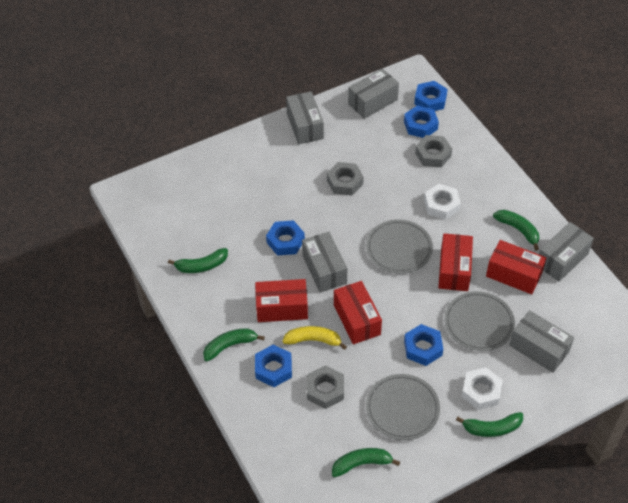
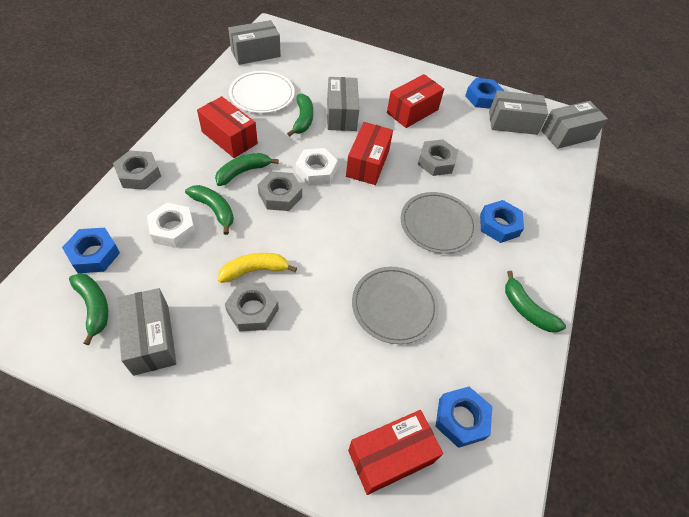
blue nut: [255,345,292,387] [266,220,305,255] [404,105,439,138] [404,324,443,366] [414,81,448,111] = 5 -> [62,228,120,273] [436,387,493,448] [465,78,504,109] [480,200,524,243] = 4
grey nut: [307,365,344,409] [327,162,364,195] [415,135,452,167] = 3 -> [113,151,161,190] [225,282,279,332] [257,171,302,211] [418,140,459,176] = 4
grey plate: [366,219,433,274] [366,374,440,440] [444,291,515,351] = 3 -> [352,267,439,344] [401,192,477,254] = 2
white plate: none = 0 -> [229,71,295,113] = 1

